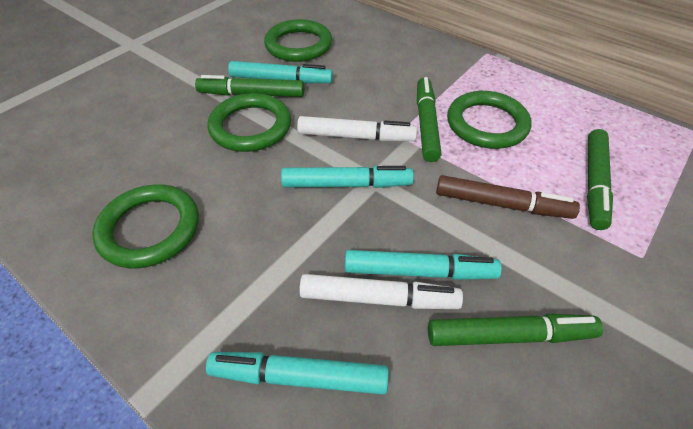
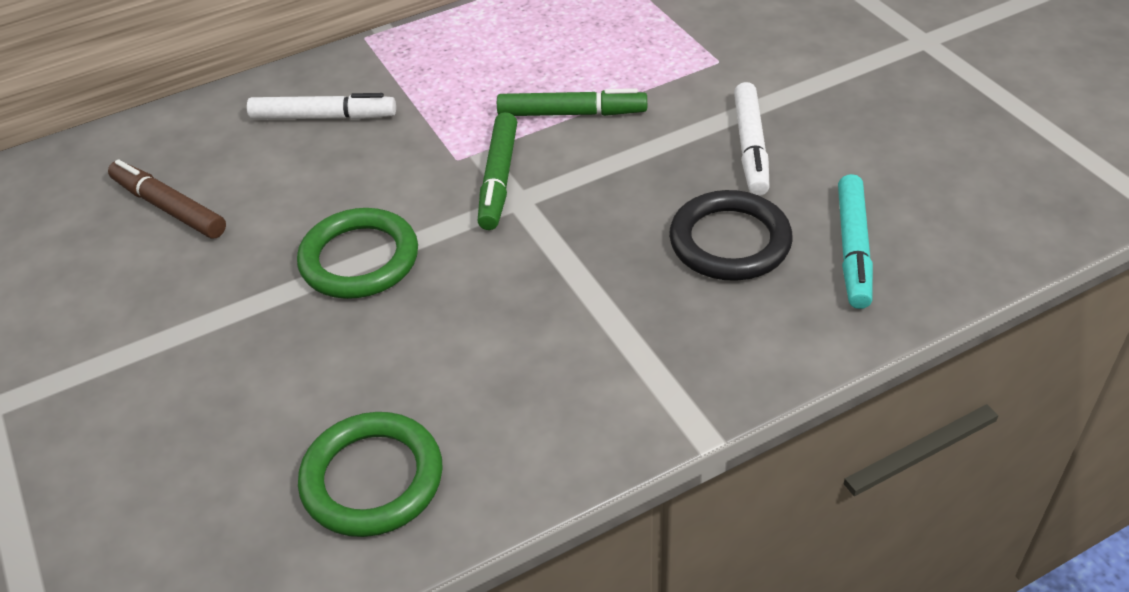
black ring: none = 0 -> [669,190,793,281] = 1
green marker: [195,75,304,97] [417,77,441,162] [428,314,603,346] [587,129,613,230] = 4 -> [478,112,517,230] [497,88,647,116] = 2
green ring: [92,184,199,268] [207,93,291,152] [264,19,332,62] [447,91,532,149] = 4 -> [297,208,418,299] [298,412,443,537] = 2
turquoise marker: [206,352,389,395] [228,61,333,83] [281,166,414,188] [345,250,502,280] = 4 -> [838,174,873,309] = 1

